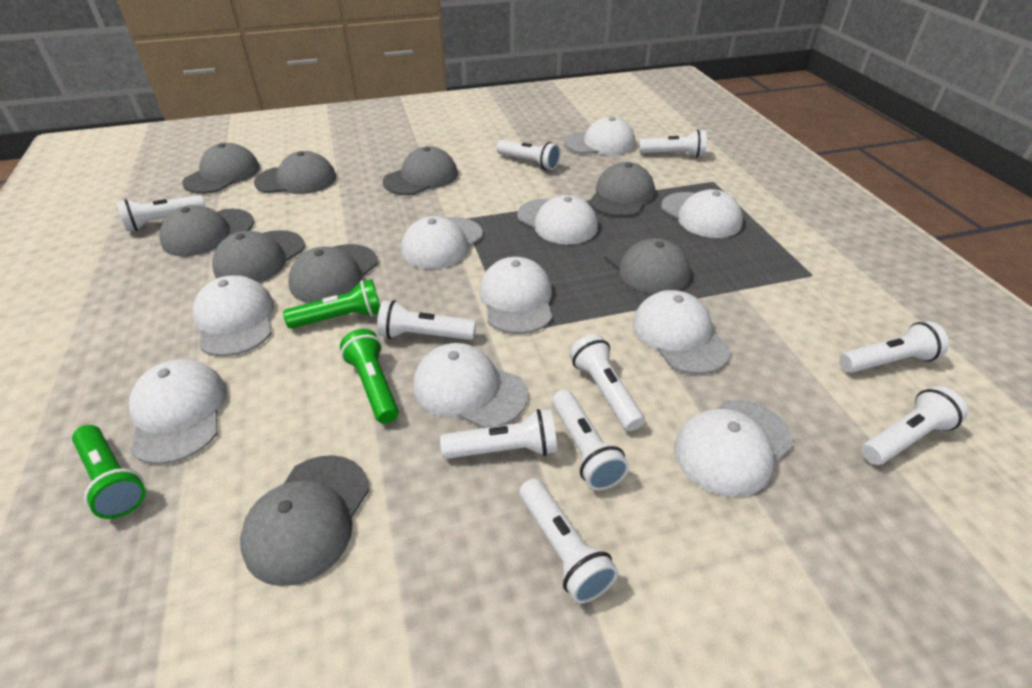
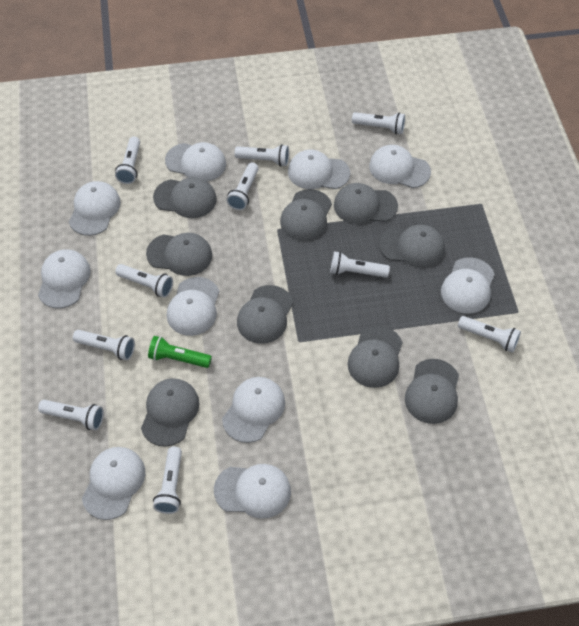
green flashlight: [72,425,146,519] [283,279,380,329] [340,329,399,424] = 3 -> [148,336,212,368] = 1

